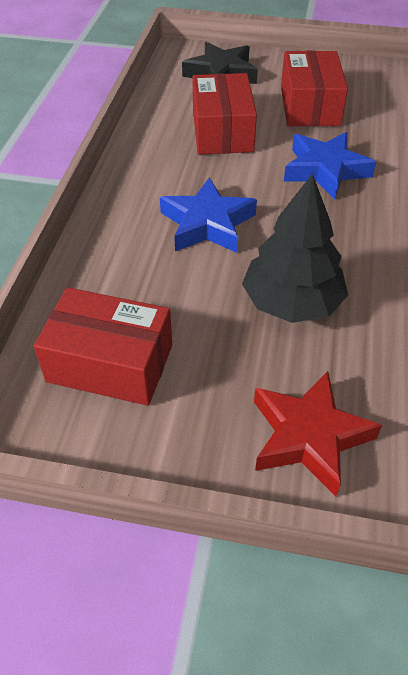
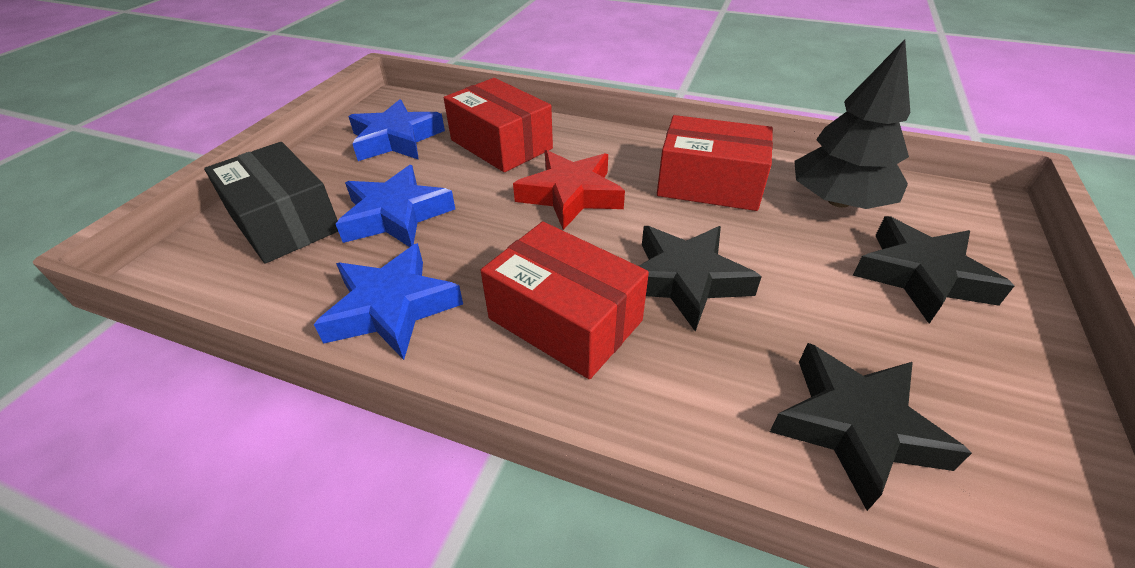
black box: none = 0 -> [204,142,338,263] = 1
black star: [182,42,258,84] = 1 -> [639,226,762,332] [770,343,972,511] [853,216,1014,324] = 3
blue star: [160,177,257,253] [284,132,376,200] = 2 -> [314,243,463,360] [336,165,455,247] [348,99,445,161] = 3

